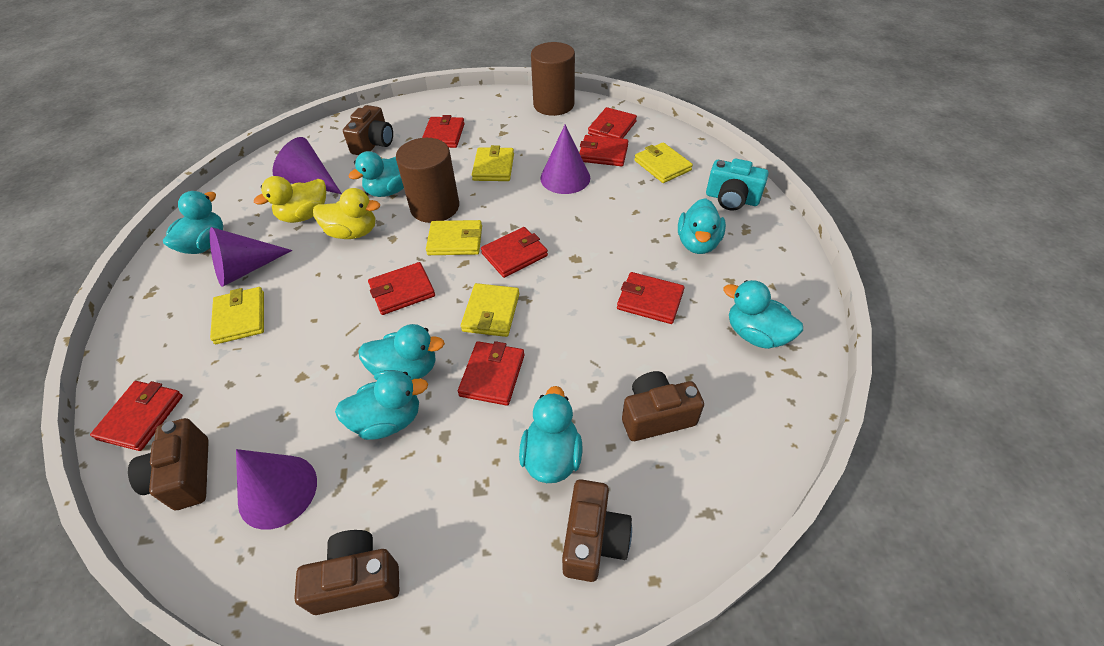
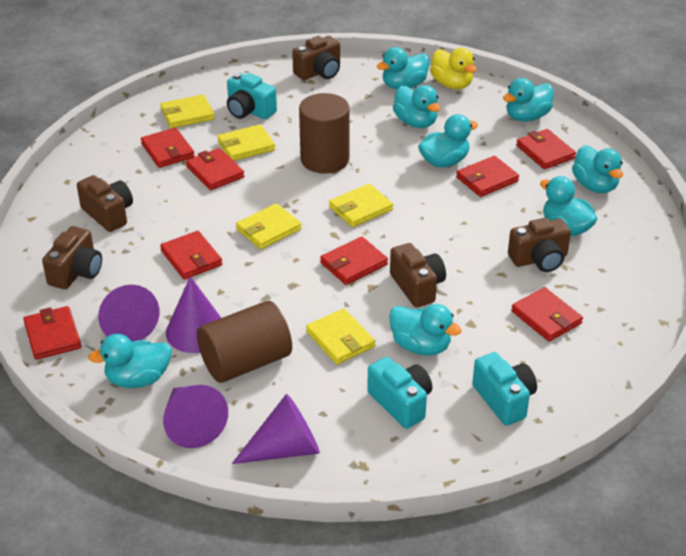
turquoise camera: [706,158,769,211] = 1 -> [227,73,277,119] [367,357,432,429] [472,352,537,426] = 3
turquoise duck: [163,191,223,254] [335,370,428,440] [348,151,404,197] [358,324,445,380] [519,386,582,483] [678,198,726,254] [723,280,803,349] = 7 -> [88,334,171,388] [377,47,430,89] [389,304,462,356] [393,85,440,128] [418,114,478,168] [503,78,554,121] [540,176,597,236] [572,145,623,193] = 8
yellow duck: [254,176,326,223] [313,188,380,239] = 2 -> [430,48,477,89] = 1

